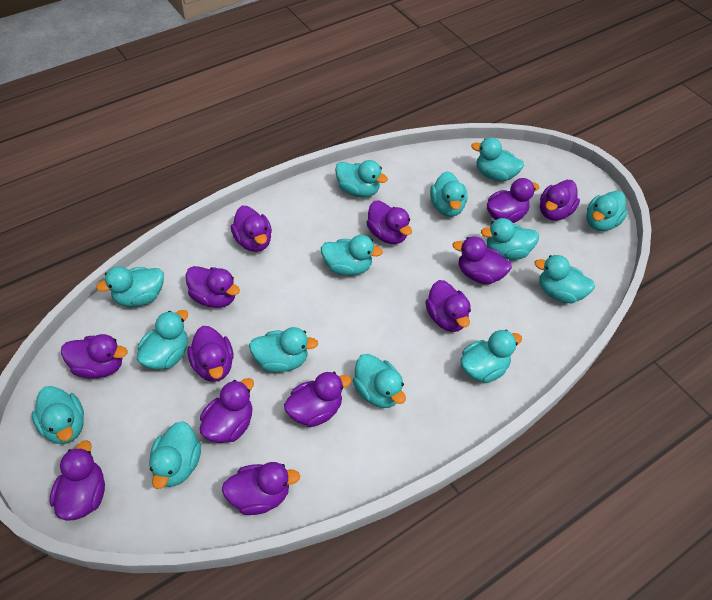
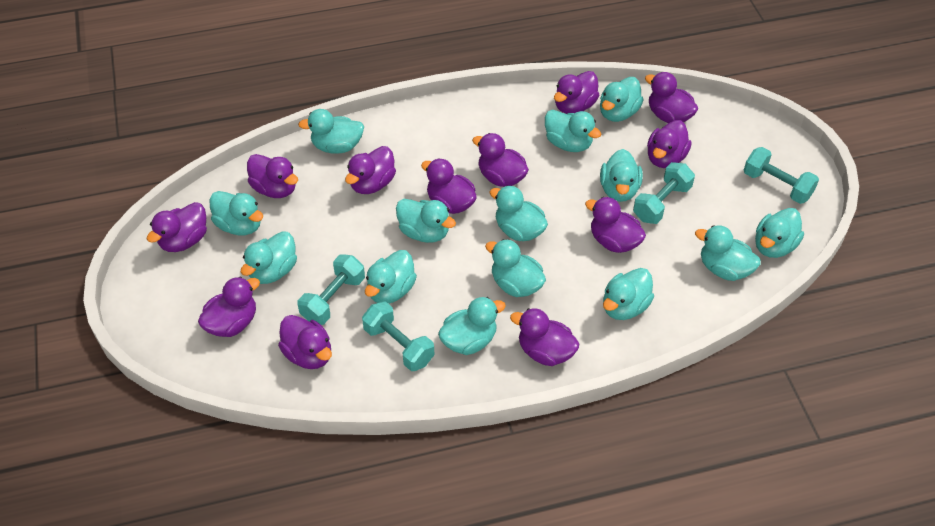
purple duck: [50,440,105,521] [61,334,128,378] [186,266,240,308] [188,326,233,382] [200,378,254,443] [222,462,300,515] [231,206,272,252] [284,372,352,427] [366,201,412,244] [425,280,471,332] [453,236,512,284] [487,178,539,223] [540,180,580,221] = 13 -> [147,202,207,252] [198,277,260,337] [247,154,298,198] [278,315,332,369] [345,146,396,194] [421,158,477,214] [472,133,529,187] [510,308,579,366] [554,71,599,114] [585,197,646,253] [645,72,698,123] [647,120,692,168] = 12
turquoise dumbbell: none = 0 -> [298,254,365,325] [362,301,434,371] [633,162,695,224] [744,147,819,204] = 4

